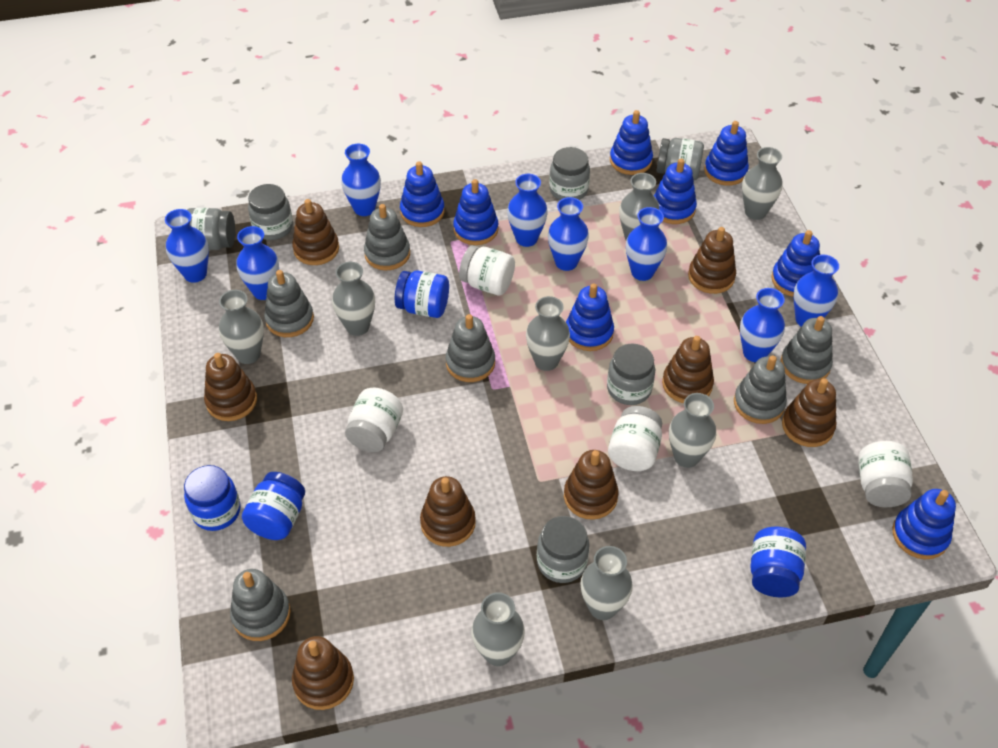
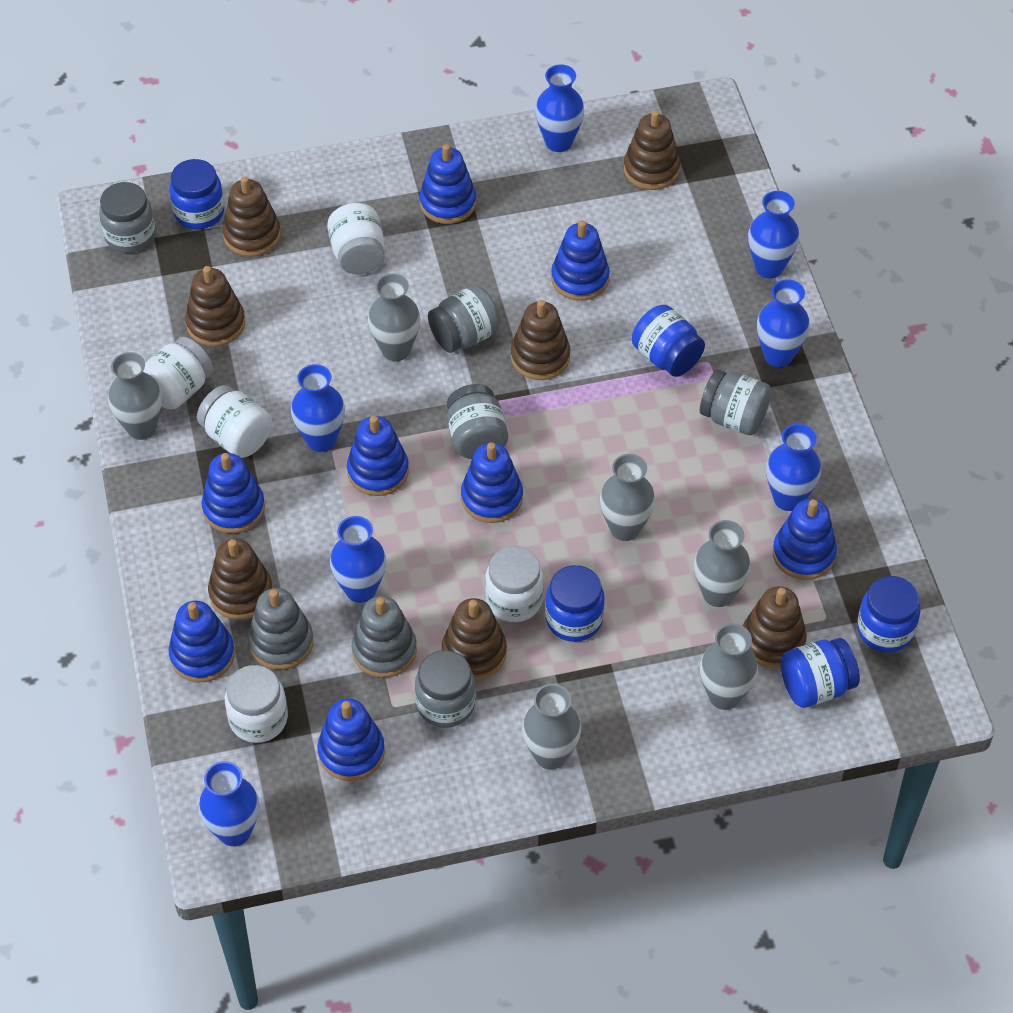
blue jar: [184,465,241,531] [242,472,305,540] [395,271,449,318] [750,527,806,597] = 4 -> [169,159,225,229] [545,565,605,642] [632,305,705,377] [780,638,860,708] [857,576,921,652] = 5
blue vase: [165,209,209,283] [236,226,279,300] [341,144,381,216] [507,174,548,247] [548,197,589,271] [626,207,667,281] [740,288,785,362] [794,255,839,327] = 8 -> [199,761,259,846] [291,364,345,452] [330,516,386,603] [535,64,584,152] [748,191,799,278] [757,279,810,367] [766,424,821,511] = 7
brown stacking toy: [204,353,257,421] [292,199,339,265] [292,636,354,710] [420,476,476,547] [564,450,619,520] [662,336,714,403] [688,227,736,294] [782,378,836,447] = 8 -> [185,266,245,346] [208,538,273,620] [222,176,281,257] [442,598,507,680] [511,300,570,380] [624,110,680,190] [743,586,807,668] = 7
grey jar: [187,208,235,250] [248,184,293,240] [537,516,590,583] [549,147,590,200] [607,343,655,405] [657,138,704,180] = 6 -> [99,182,155,253] [415,650,476,728] [428,285,500,353] [447,384,508,459] [700,369,772,435] = 5
grey stacking toy: [230,569,291,641] [264,270,314,337] [364,204,410,271] [446,314,495,382] [734,355,787,424] [781,316,833,384] = 6 -> [248,588,314,670] [351,596,417,678] = 2
grey vase: [219,290,264,364] [332,262,375,336] [471,592,525,666] [526,296,570,371] [580,546,633,620] [619,173,659,240] [669,393,716,468] [742,147,783,220] = 8 -> [108,352,162,440] [368,273,420,361] [522,684,581,770] [600,454,655,541] [694,520,751,607] [700,624,758,710] = 6
white jar: [345,388,403,452] [459,245,515,296] [608,406,662,471] [858,441,913,507] = 4 -> [143,337,213,410] [197,385,272,458] [225,665,288,743] [327,203,385,274] [485,546,544,622] = 5

